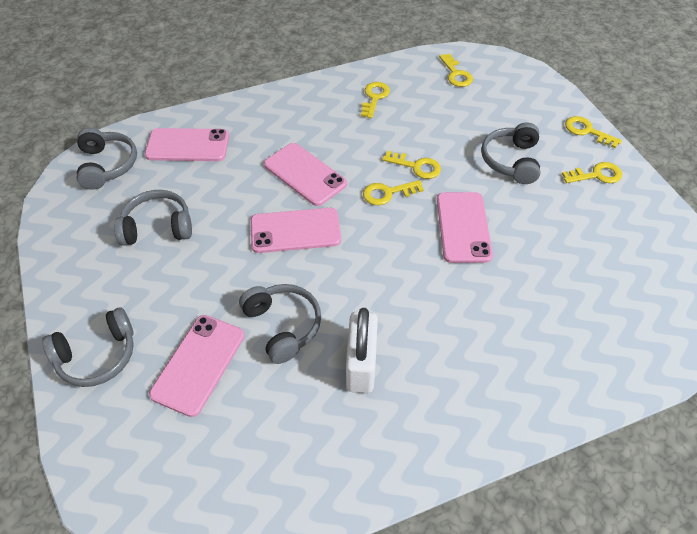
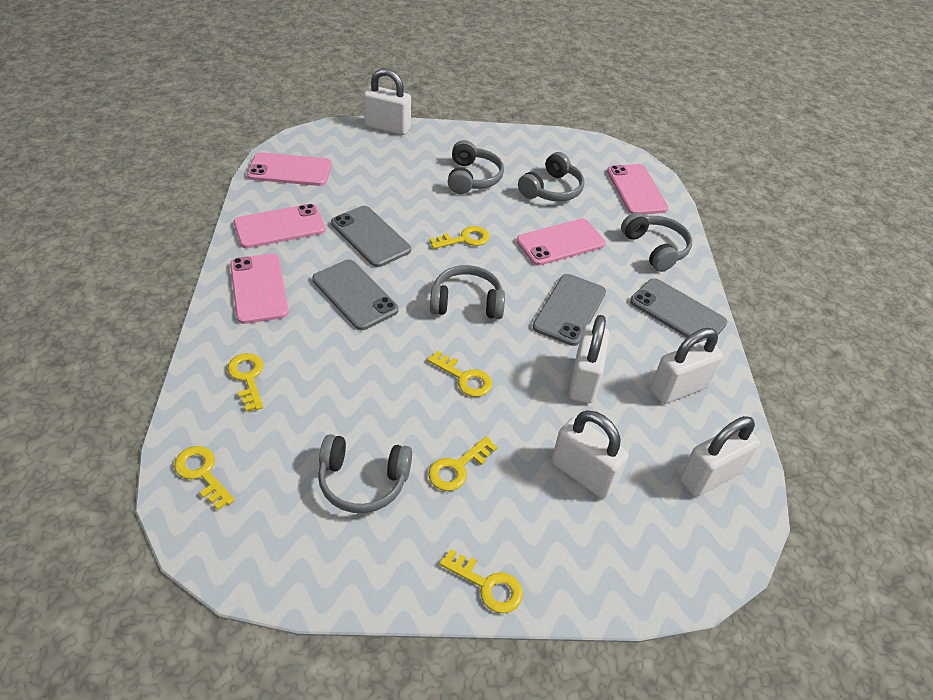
grey phone: none = 0 -> [312,260,399,330] [331,206,411,267] [532,274,606,346] [630,278,727,343] = 4
white padlock: [346,308,378,393] = 1 -> [364,68,411,135] [552,410,629,499] [569,315,609,403] [650,328,724,404] [680,416,760,497] = 5

